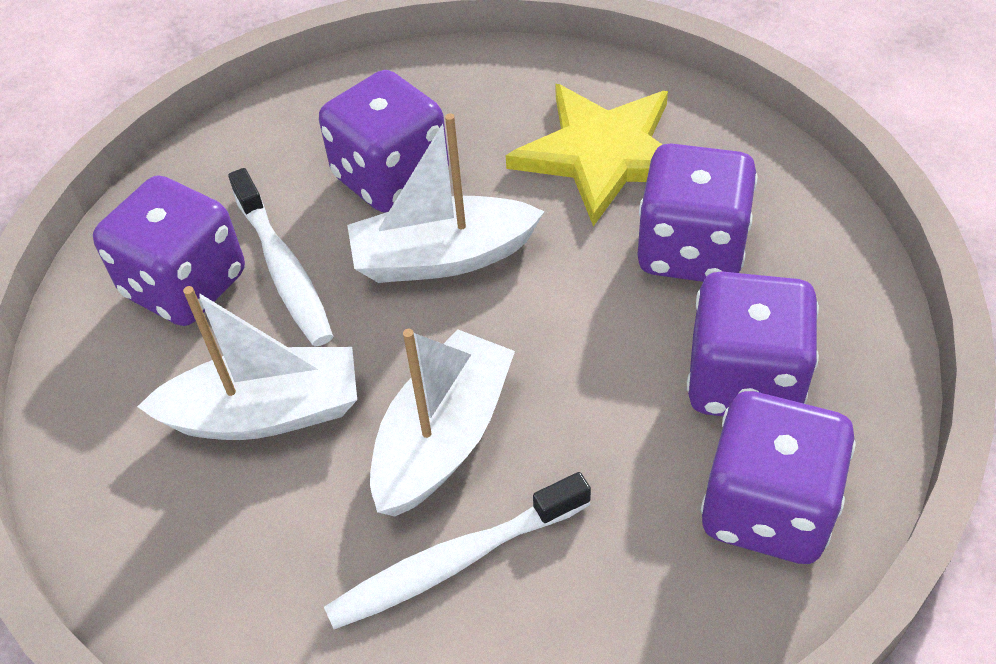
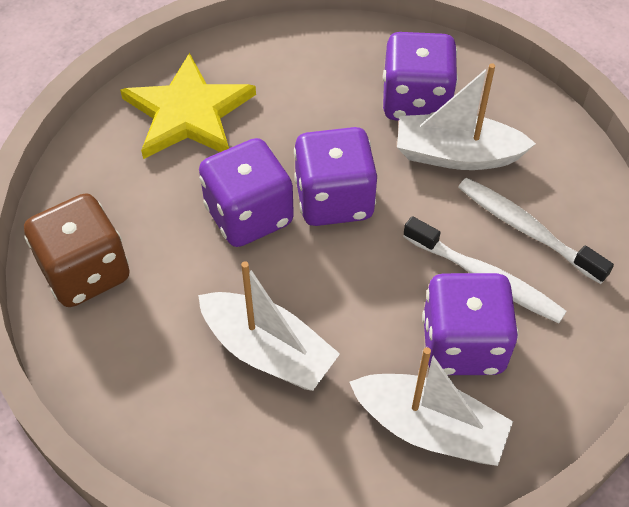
brown dice: none = 0 -> [24,193,130,307] = 1
purple dice: [93,176,245,326] [319,70,449,212] [637,143,758,282] [687,272,819,416] [701,391,856,564] = 5 -> [199,138,294,247] [294,127,377,226] [383,32,458,121] [422,273,519,375] = 4

